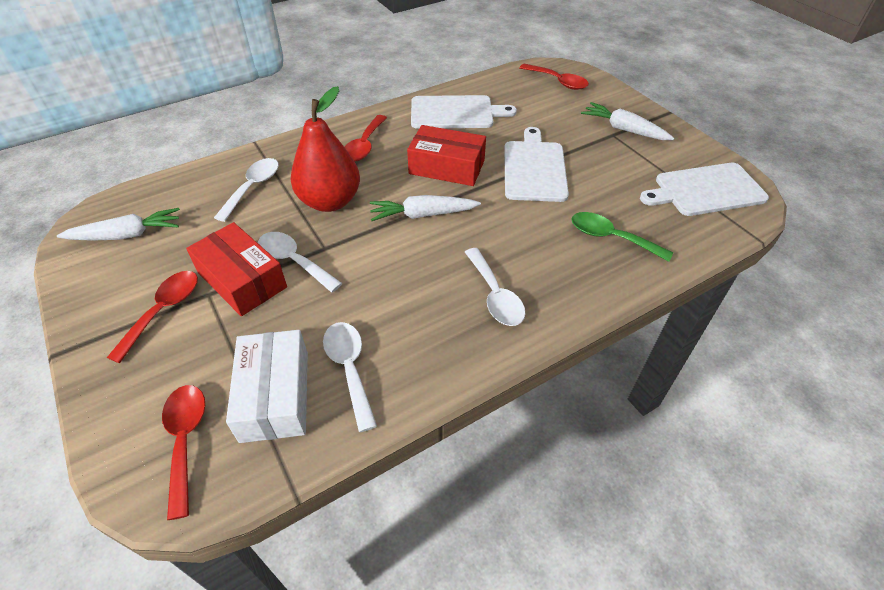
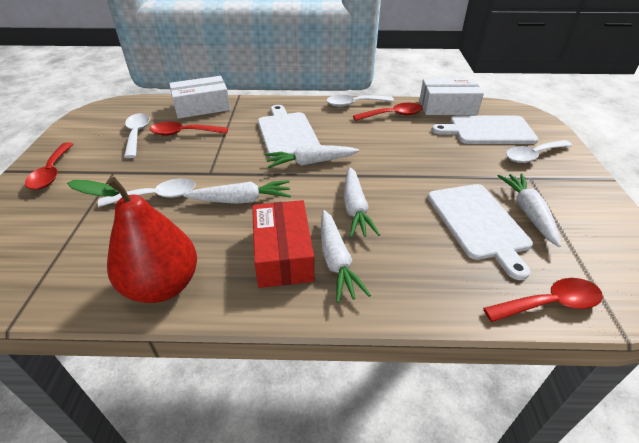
green spoon: [571,212,673,262] = 1 -> none = 0
red box: [186,222,287,316] [407,125,486,186] = 2 -> [252,200,314,288] = 1
white box: [226,330,308,443] = 1 -> [169,76,230,119] [420,79,484,115] = 2
white carrot: [57,208,180,241] [370,195,481,221] [581,102,674,140] = 3 -> [183,180,291,204] [265,145,359,168] [321,210,371,303] [344,167,380,238] [498,173,561,247] = 5

